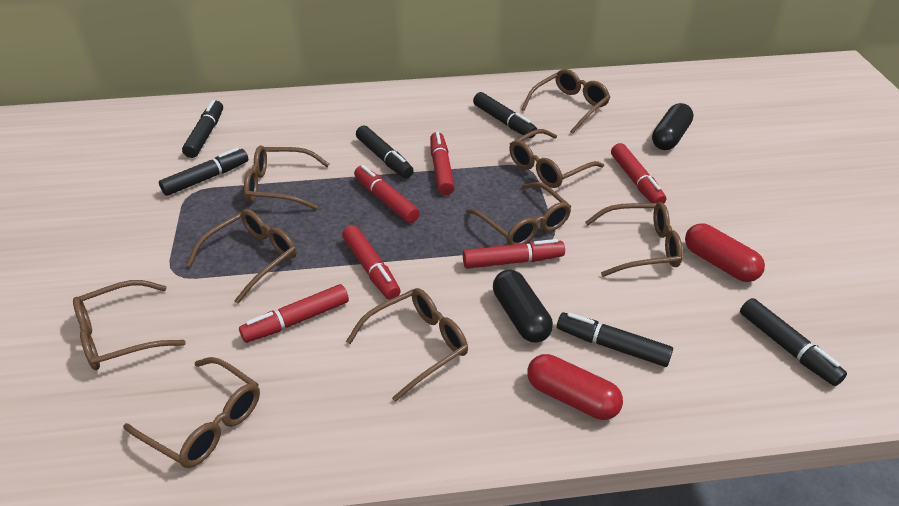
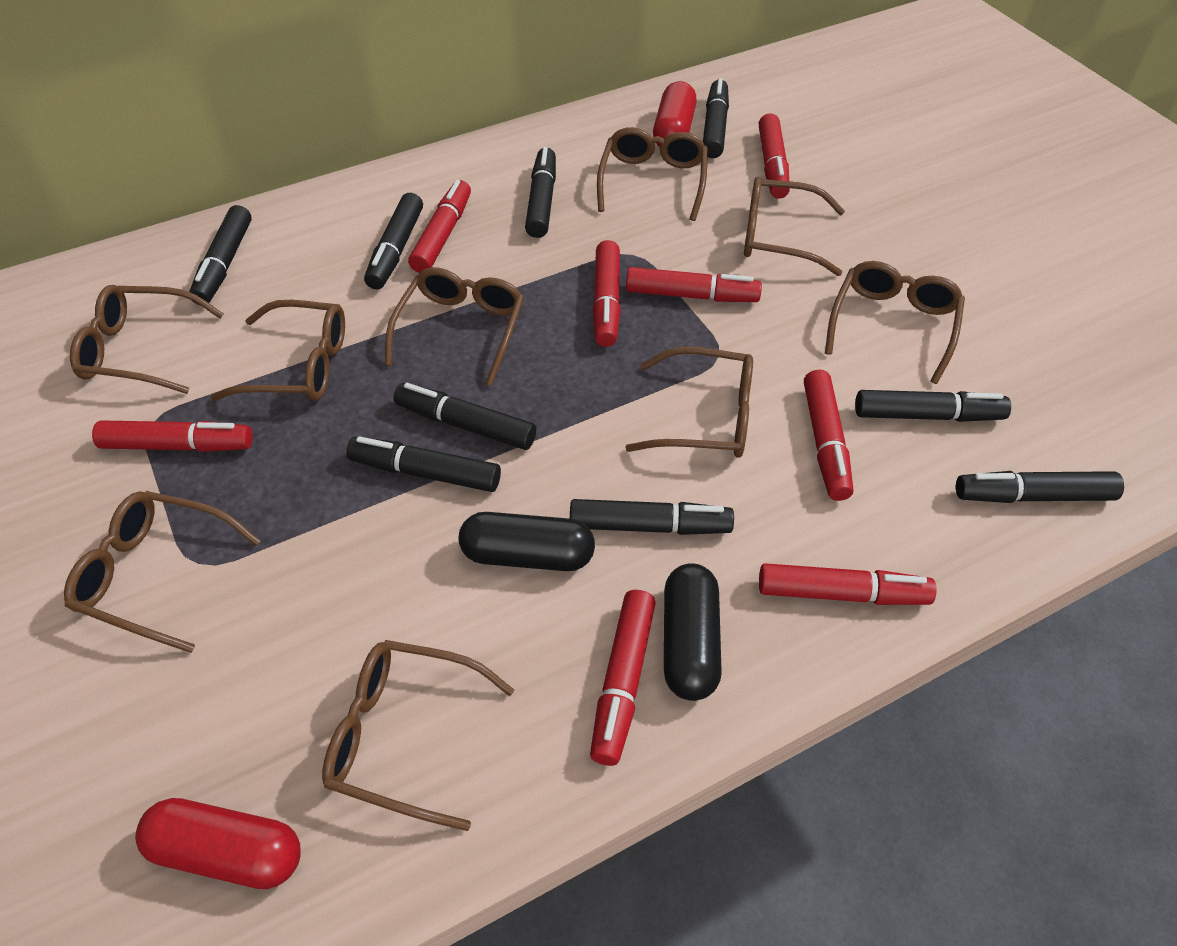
black marker: [159,148,248,196] [182,100,223,158] [356,126,414,178] [473,92,537,138] [557,313,673,367] [740,298,847,386] = 6 -> [189,205,252,305] [346,436,501,492] [364,193,423,289] [394,383,536,450] [525,147,556,238] [570,499,734,535] [703,78,729,158] [855,390,1011,422] [956,471,1124,503] = 9
red marker: [239,284,349,343] [342,225,401,300] [354,165,420,223] [430,131,455,195] [463,239,565,269] [611,143,666,203] = 6 -> [92,421,253,452] [408,180,471,273] [590,590,656,766] [593,240,621,347] [626,267,762,302] [759,113,790,199] [759,563,936,605] [804,370,853,501] = 8

